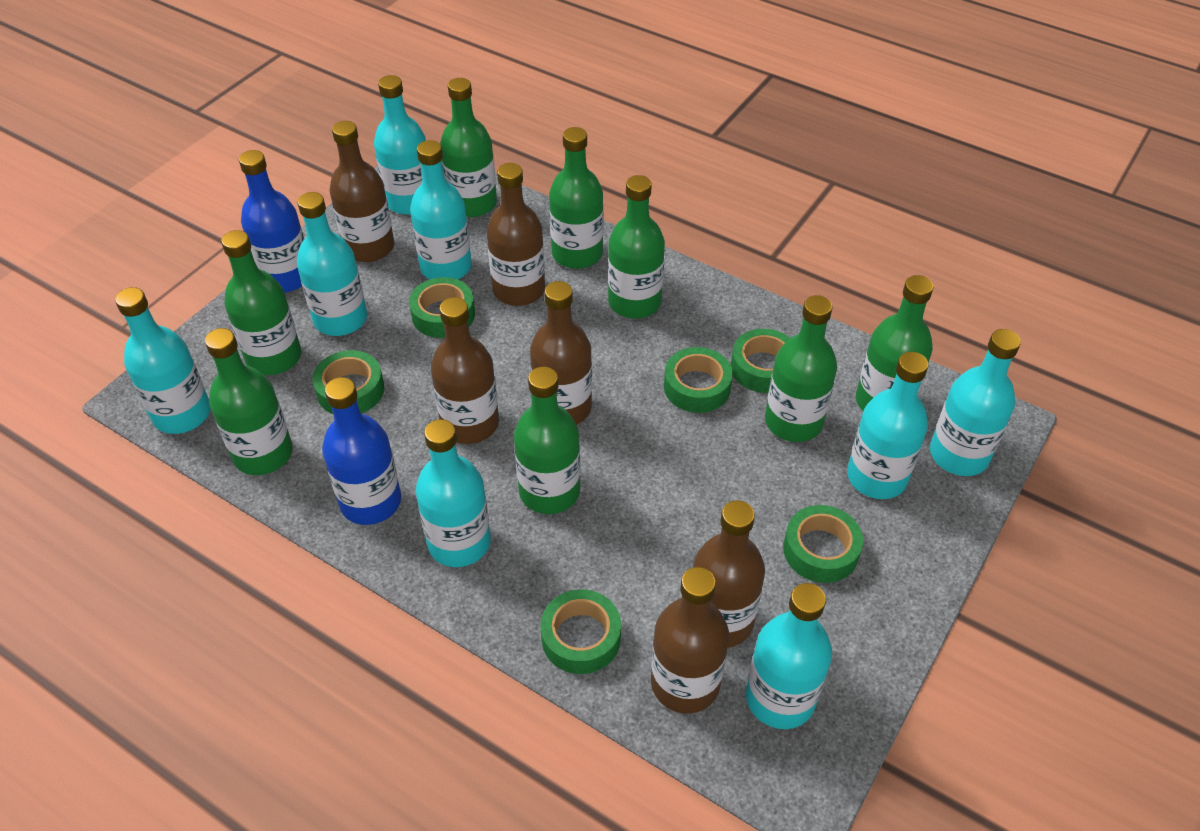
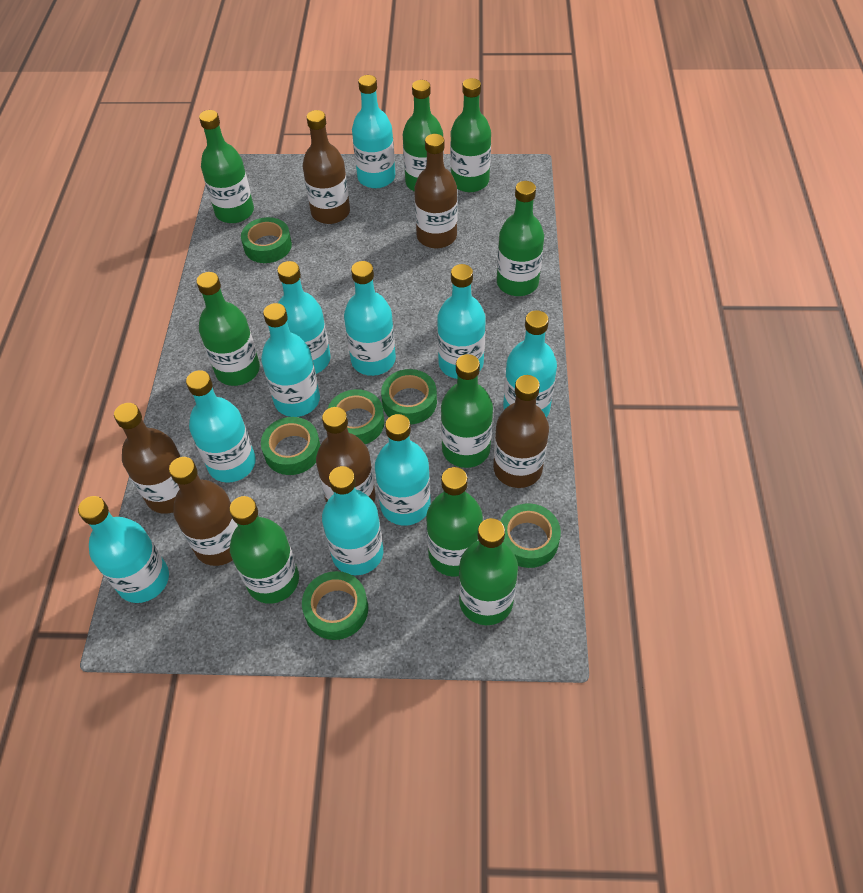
blue bottle: [239,150,304,292] [322,377,401,525] = 2 -> none = 0
green bottle: [205,328,293,475] [221,230,301,375] [440,78,497,217] [514,366,580,514] [549,127,603,269] [608,175,665,319] [765,295,837,442] [856,275,934,411] = 8 -> [196,272,260,386] [199,110,254,223] [229,496,299,604] [403,80,444,191] [426,467,483,577] [441,354,493,468] [450,78,491,192] [459,518,518,625] [497,181,544,296] = 9
turquoise bottle: [115,287,211,434] [297,192,367,336] [374,75,426,215] [410,140,472,279] [416,419,491,567] [746,583,832,729] [847,352,929,499] [930,329,1021,476] = 8 -> [78,496,169,603] [186,370,256,483] [261,303,320,417] [277,261,331,374] [322,466,383,575] [344,261,396,376] [352,75,395,188] [375,414,431,526] [437,264,486,379] [503,310,557,417] = 10

